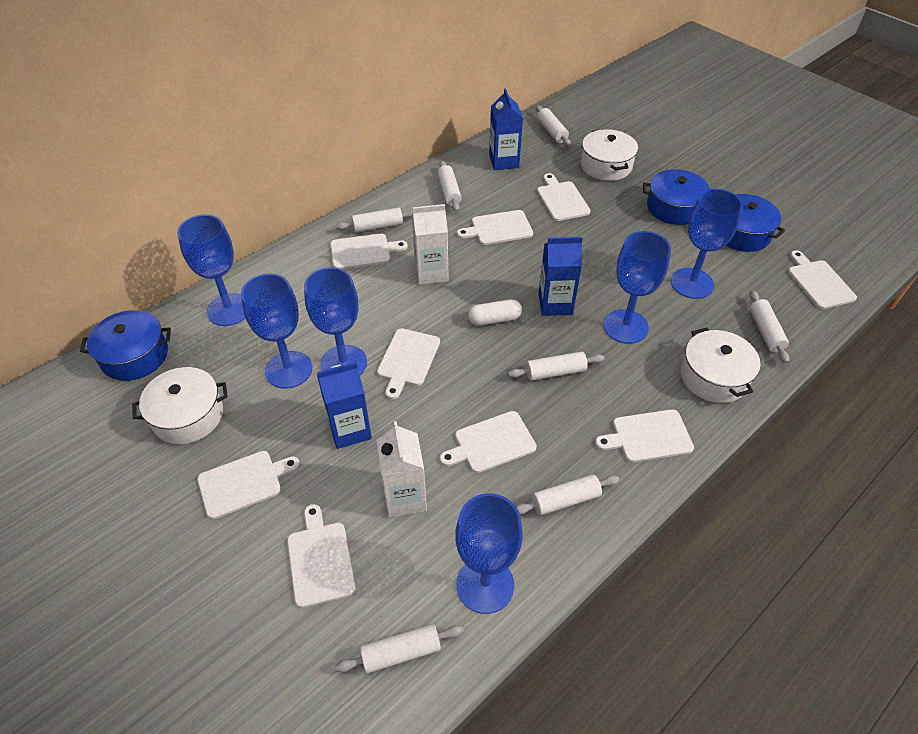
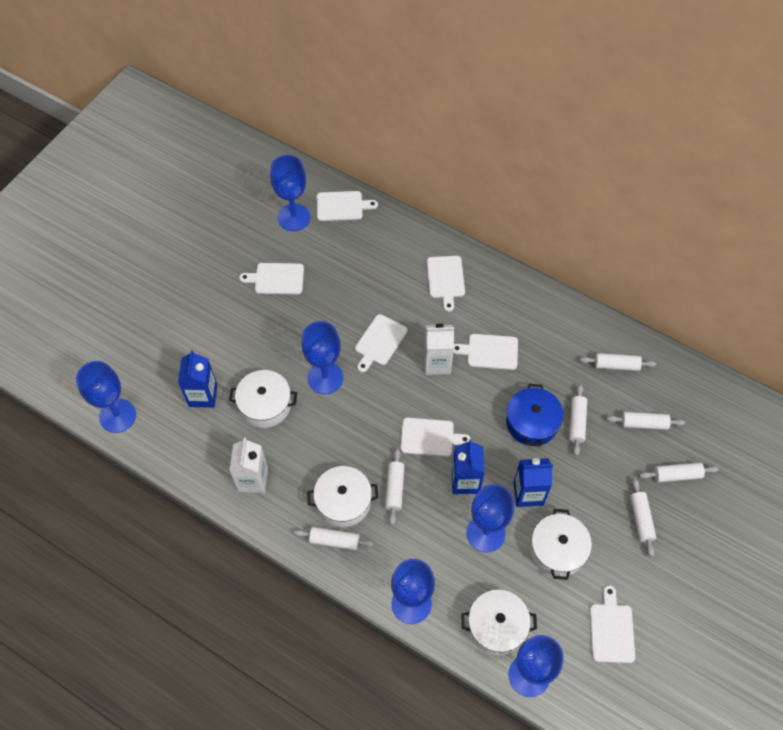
blue pot: [80,310,171,381] [643,169,710,225] [726,194,785,252] = 3 -> [506,384,563,446] = 1
white capsule: [468,299,522,326] = 1 -> none = 0
white cutting board: [197,451,300,519] [287,504,356,608] [330,234,408,269] [377,328,440,399] [440,411,537,473] [457,210,533,245] [537,173,591,221] [595,409,694,462] [788,250,857,309] = 9 -> [239,263,304,294] [317,191,378,221] [355,314,408,373] [400,418,471,457] [427,256,465,312] [453,334,518,370] [590,585,635,663] = 7
white pot: [132,367,228,444] [581,129,638,181] [681,327,761,403] = 3 -> [229,370,297,428] [307,466,379,527] [461,590,537,656] [530,509,592,580] = 4

